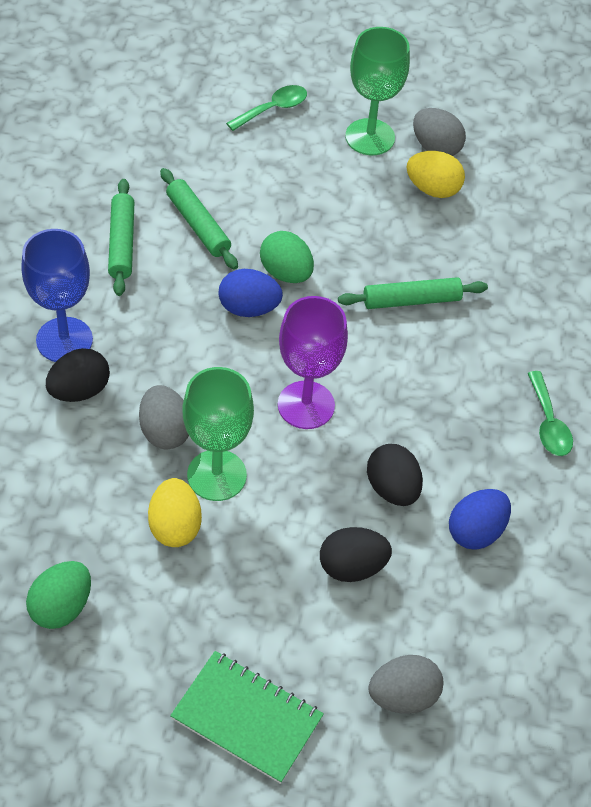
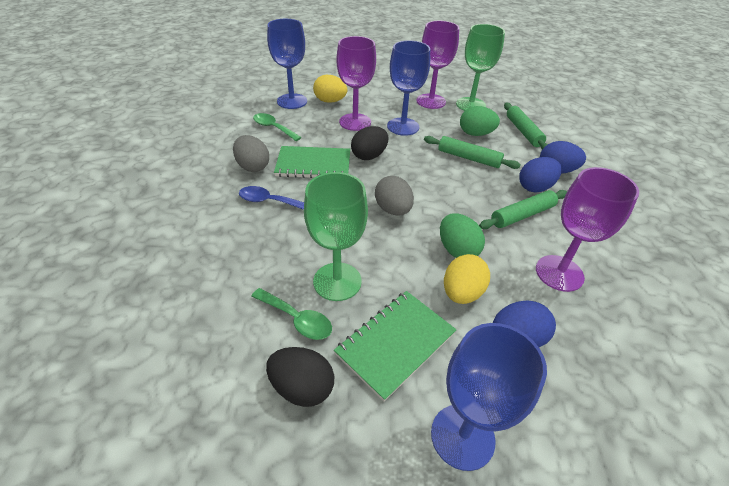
black egg: [46,348,110,402] [320,527,392,582] [367,444,423,506] = 3 -> [266,347,334,407] [351,126,388,160] = 2
blue egg: [219,269,283,317] [449,489,511,550] = 2 -> [493,300,556,347] [519,157,562,192] [540,141,586,174] = 3
blue goblet: [21,229,93,362] = 1 -> [267,19,307,109] [387,40,430,136] [431,323,547,471] = 3
blue spoon: none = 0 -> [239,186,304,210] = 1
green notebook: [170,651,324,784] = 1 -> [274,146,350,178] [334,291,457,402] = 2
grey egg: [139,385,189,449] [368,655,443,714] [413,108,466,156] = 3 -> [233,135,269,172] [375,176,414,216] = 2
purple goblet: [278,296,348,429] = 1 -> [336,36,376,131] [416,21,459,109] [536,167,639,292] = 3

